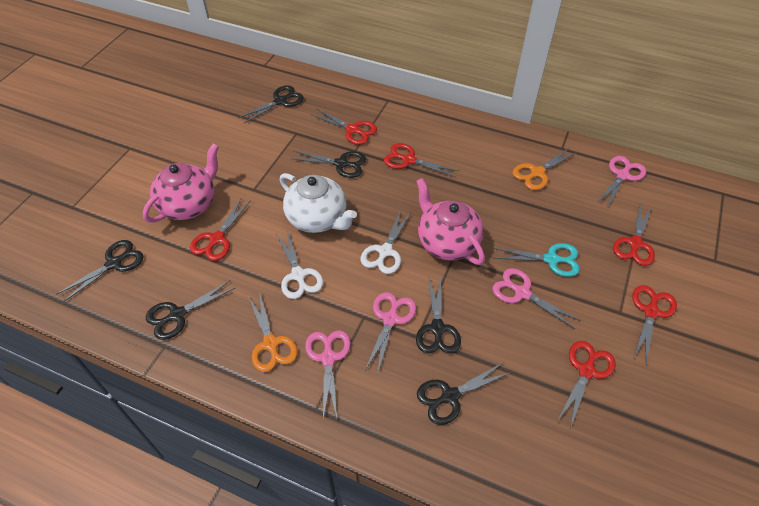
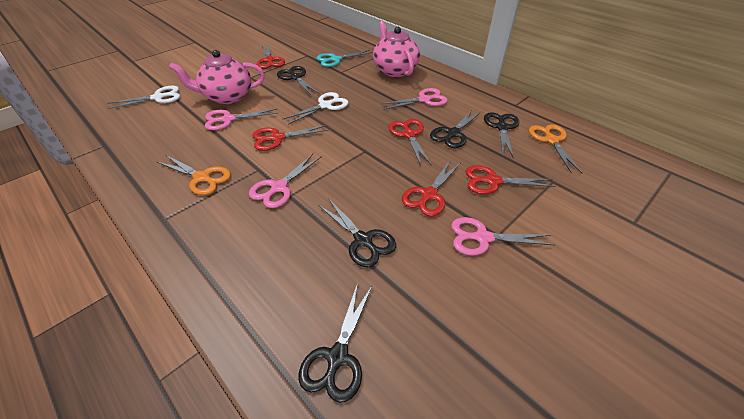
black scissors: [56,240,144,302] [146,280,236,340] [238,85,304,123] [291,151,366,178] [416,277,461,354] [417,362,510,425] = 6 -> [277,66,319,95] [298,283,372,403] [318,198,396,267] [430,109,482,148] [484,112,519,159] = 5
red scissors: [190,198,251,261] [312,108,377,145] [384,143,459,177] [558,341,616,428] [613,203,655,266] [632,285,677,364] = 6 -> [252,125,329,151] [257,43,285,69] [388,119,432,165] [402,161,461,216] [465,165,556,194] = 5
white teapot: [280,173,357,233] = 1 -> none = 0

